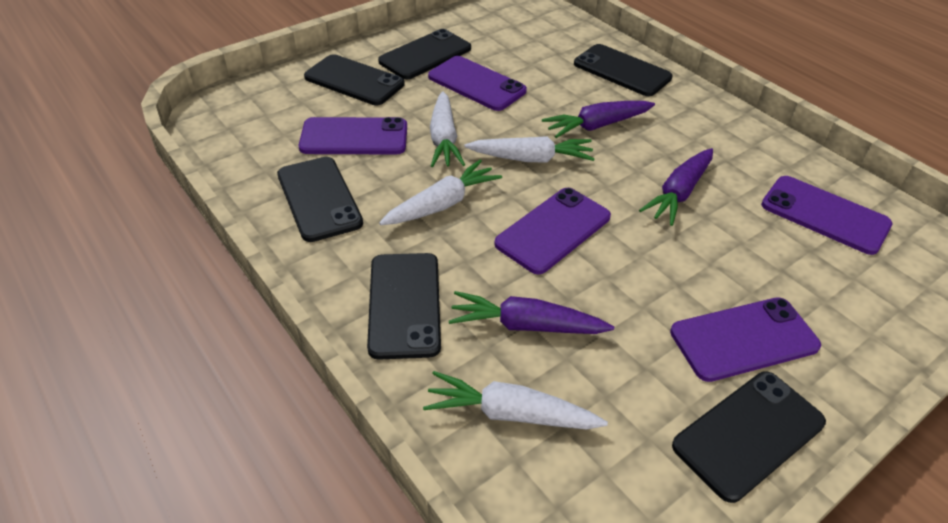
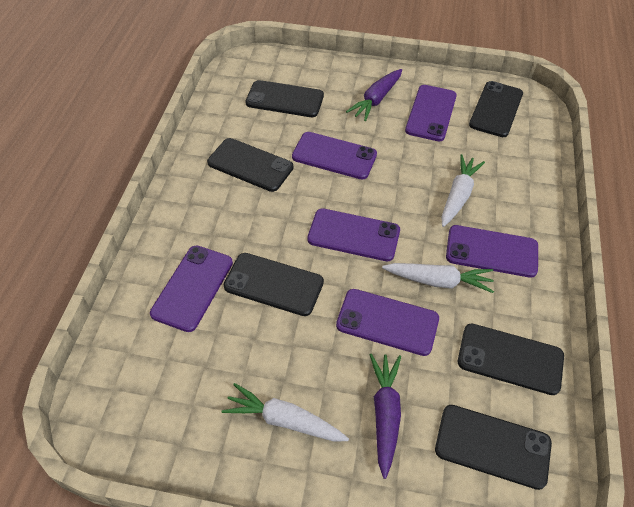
purple carrot: [449,291,614,334] [542,101,655,138] [639,148,713,226] = 3 -> [346,69,402,121] [370,354,401,479] = 2
purple phone: [299,117,407,154] [428,56,527,111] [494,188,611,275] [670,297,821,382] [761,176,892,255] = 5 -> [150,245,233,332] [292,132,377,180] [307,208,400,261] [336,289,439,356] [405,85,457,141] [446,225,538,278] = 6
white carrot: [379,160,502,225] [423,371,608,429] [430,91,465,167] [465,136,595,163] = 4 -> [222,383,349,442] [382,263,494,293] [442,154,485,227] = 3

